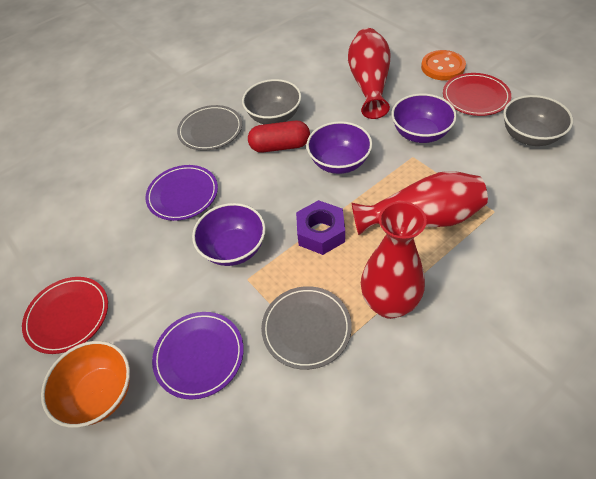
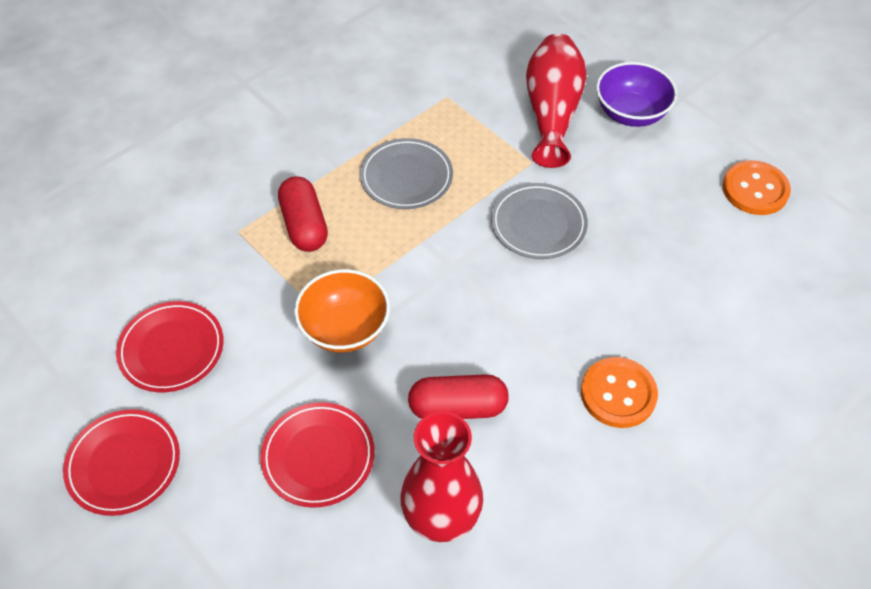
grey bowl: [242,79,301,124] [503,95,573,146] = 2 -> none = 0
orange button: [421,50,466,80] = 1 -> [581,357,658,428] [723,160,791,215] = 2
purple bowl: [192,203,266,266] [306,121,372,174] [392,94,457,143] = 3 -> [596,62,677,127] = 1
purple nut: [296,200,345,255] = 1 -> none = 0
purple plate: [145,165,218,221] [152,312,244,400] = 2 -> none = 0
red capsule: [248,121,310,152] = 1 -> [278,176,328,252] [408,374,509,419] = 2
red plate: [22,277,108,354] [443,73,511,116] = 2 -> [63,409,180,516] [116,301,224,392] [260,402,375,508] = 3
red vase: [348,28,391,119] [352,171,488,235] [361,201,427,319] = 3 -> [400,411,483,542] [526,33,587,168] = 2

